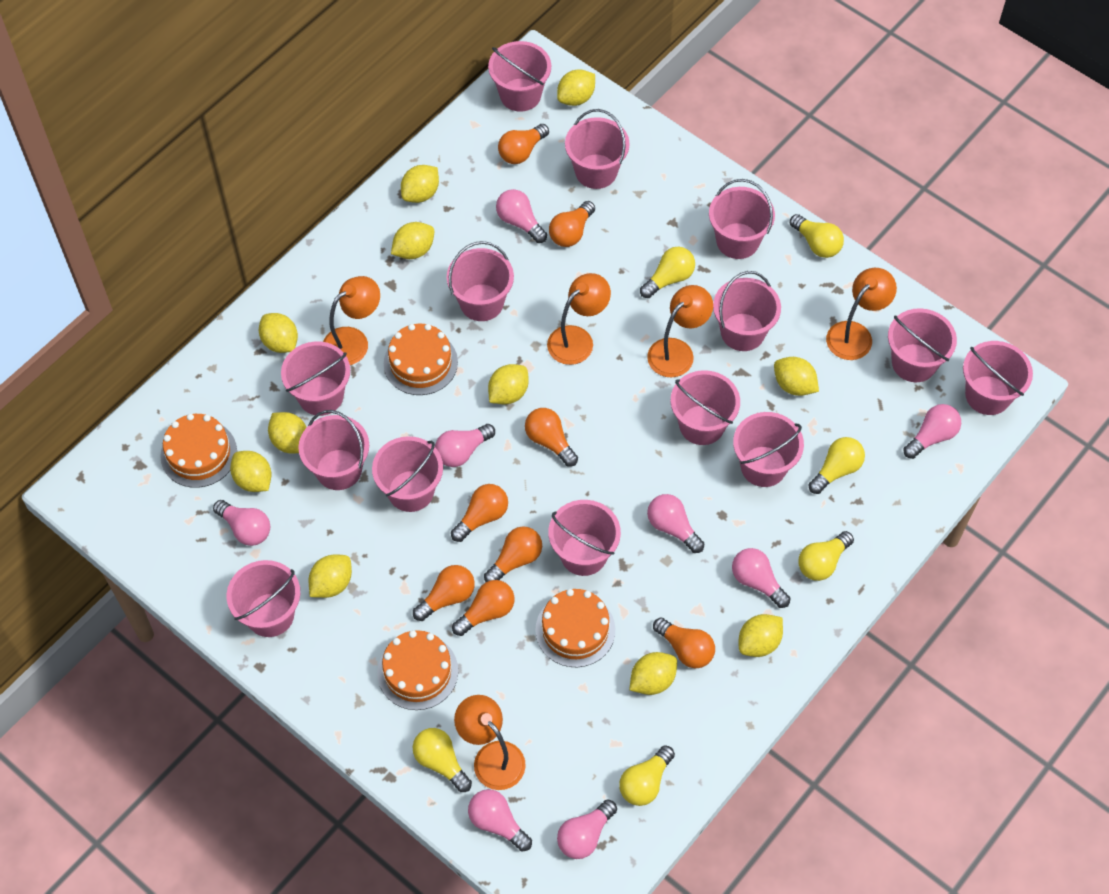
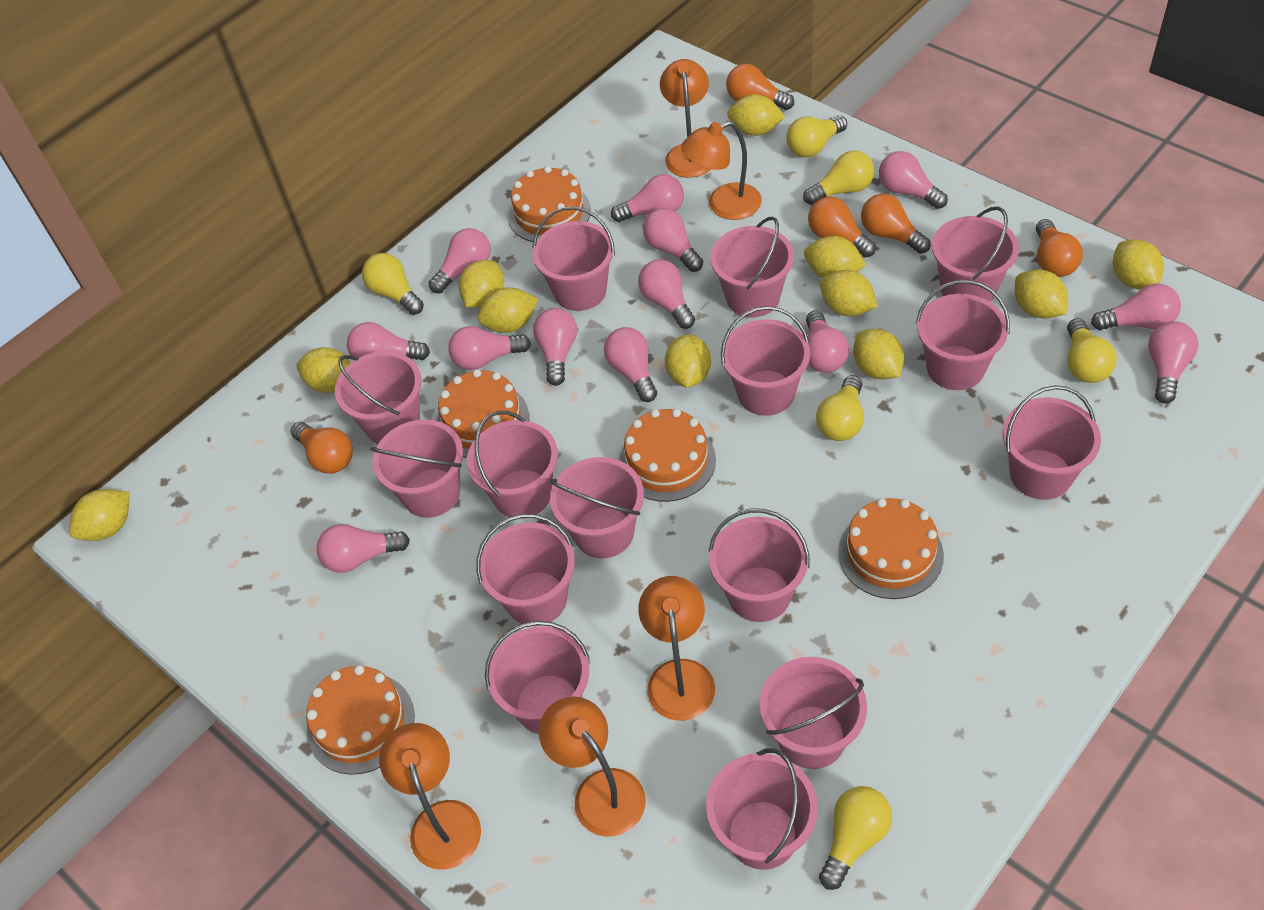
orange cake: [160,414,237,488] [377,630,458,710] [384,324,458,395] [535,589,615,667] = 4 -> [306,665,415,775] [437,369,529,458] [508,166,591,242] [619,409,716,502] [838,498,944,599] = 5
orange light bulb: [413,565,475,621] [451,484,508,542] [452,580,514,636] [484,526,542,583] [498,124,549,164] [525,408,578,467] [549,201,595,247] [653,617,715,668] = 8 -> [291,422,353,474] [726,64,794,110] [808,197,876,258] [861,194,931,254] [1036,219,1083,277] = 5
pink bucket: [227,560,300,637] [281,341,350,416] [298,410,369,490] [372,436,443,512] [447,241,514,321] [488,41,551,112] [548,500,621,576] [565,109,630,189] [671,370,740,445] [709,179,775,259] [713,271,781,351] [733,412,804,487] [888,308,957,382] [963,341,1033,415] = 14 -> [335,351,421,444] [370,419,463,518] [467,411,558,519] [476,514,575,626] [485,621,589,734] [533,206,615,311] [550,457,644,558] [706,748,818,870] [709,508,810,622] [710,216,794,317] [721,306,810,416] [760,657,867,769] [916,280,1010,390] [932,206,1019,302] [1003,385,1101,500] = 15
pink light bulb: [213,500,270,546] [435,424,495,467] [468,789,532,851] [496,189,547,243] [557,800,617,859] [647,494,704,553] [732,548,790,608] [903,404,961,459] = 8 -> [317,524,410,573] [347,322,430,360] [429,228,491,294] [448,326,531,370] [533,308,577,386] [604,327,657,402] [611,174,684,222] [638,259,695,329] [643,208,703,272] [806,311,849,373] [879,151,948,209] [1091,283,1181,330] [1148,321,1199,403] = 13

